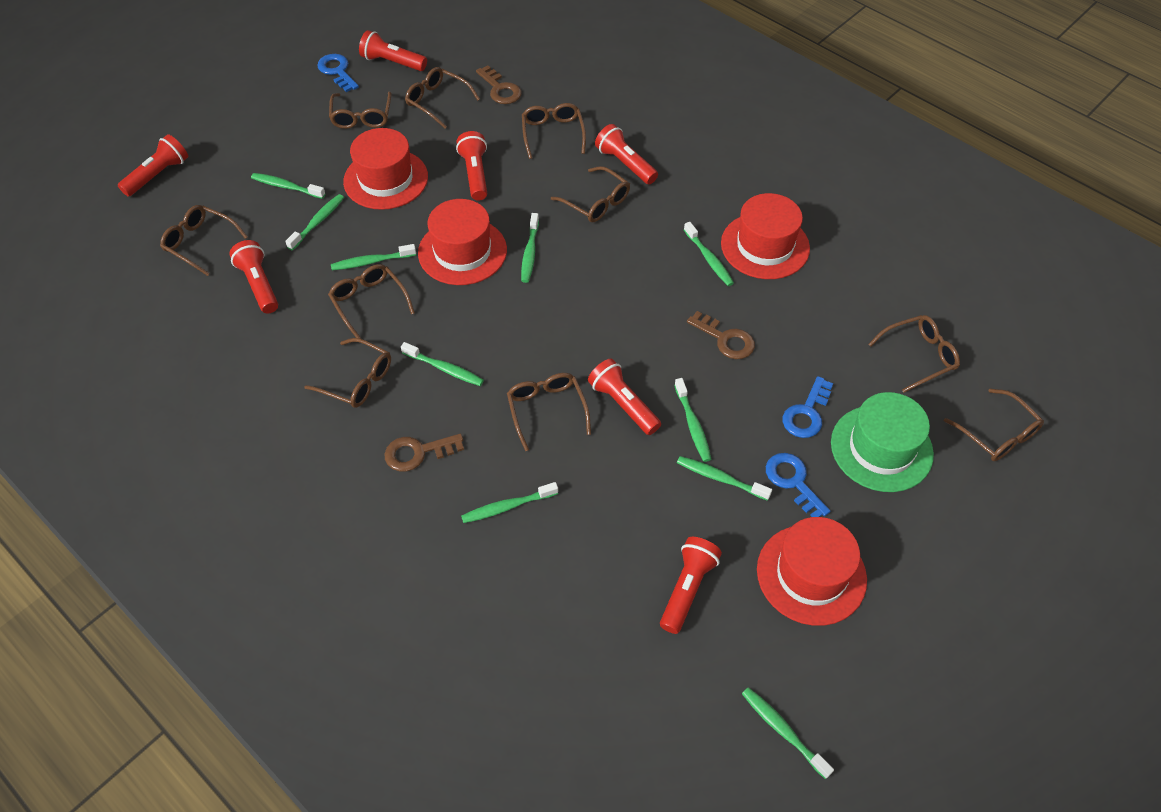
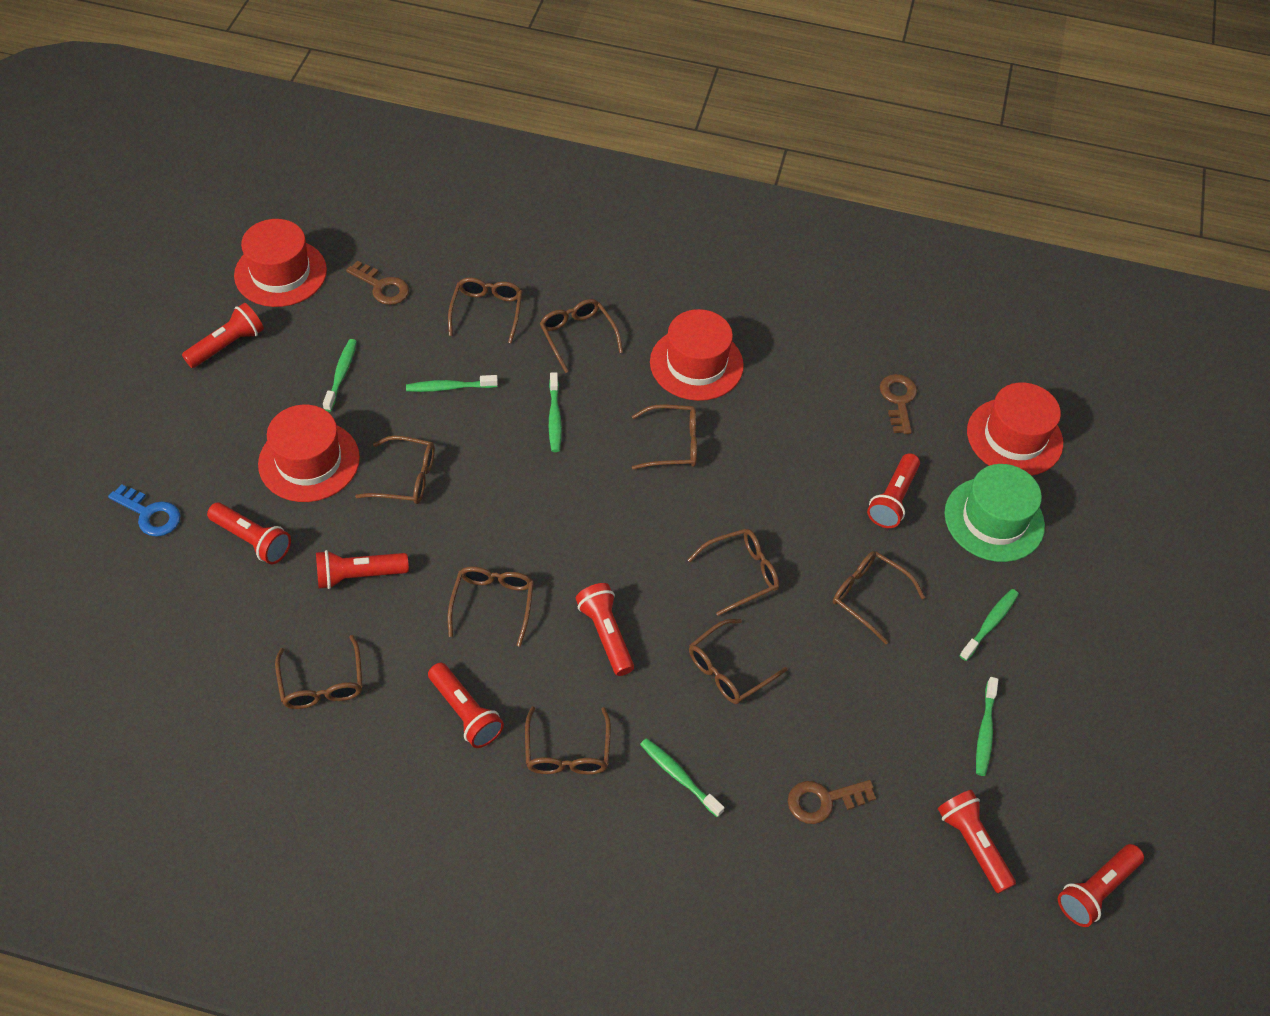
blue key: [317,54,359,92] [766,453,831,517] [783,376,833,438] = 3 -> [108,484,181,536] = 1
green toothbrush: [251,173,326,199] [285,194,344,250] [331,244,416,270] [401,342,484,386] [461,482,558,523] [521,213,539,283] [674,378,711,462] [677,456,772,501] [684,222,734,286] [742,687,834,779] = 10 -> [323,339,357,412] [406,375,498,392] [549,372,562,452] [640,738,725,817] [959,589,1019,661] [976,677,998,776] = 6
red flashlight: [118,134,188,197] [229,240,278,314] [359,30,427,71] [456,131,487,201] [588,359,661,435] [595,124,658,184] [660,537,722,634] = 7 -> [182,303,264,368] [207,503,291,564] [316,550,409,589] [428,663,504,748] [576,583,634,676] [867,453,920,528] [938,790,1016,893] [1058,844,1144,927] = 8

